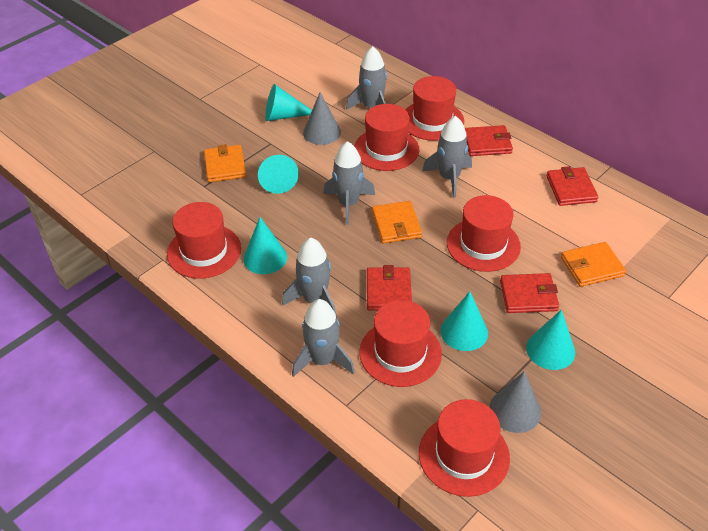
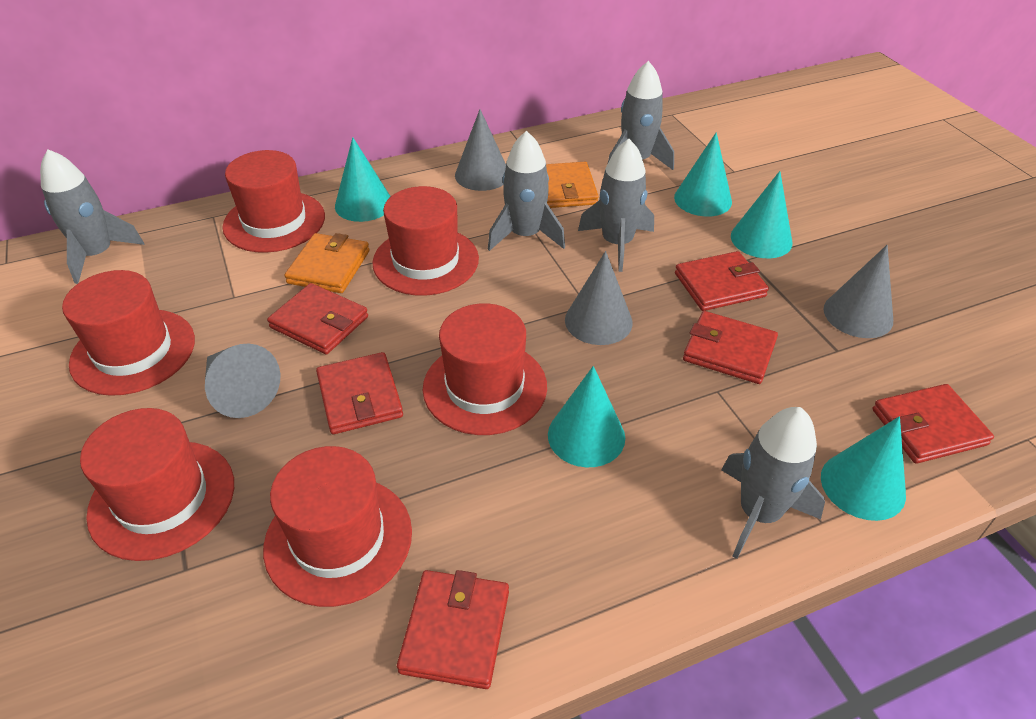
grey cone: [303,92,341,145] [489,371,541,433] = 2 -> [205,344,280,418] [455,109,506,191] [565,251,633,345] [823,245,893,338] = 4
orange wallet: [204,144,246,182] [372,201,422,243] [561,242,626,287] = 3 -> [284,233,370,293] [546,162,599,208] = 2
red wallet: [367,265,412,311] [465,125,513,156] [500,273,559,313] [547,166,598,206] = 4 -> [267,283,368,354] [316,352,403,434] [397,570,509,689] [675,251,769,311] [683,311,778,384] [873,384,994,464] = 6

